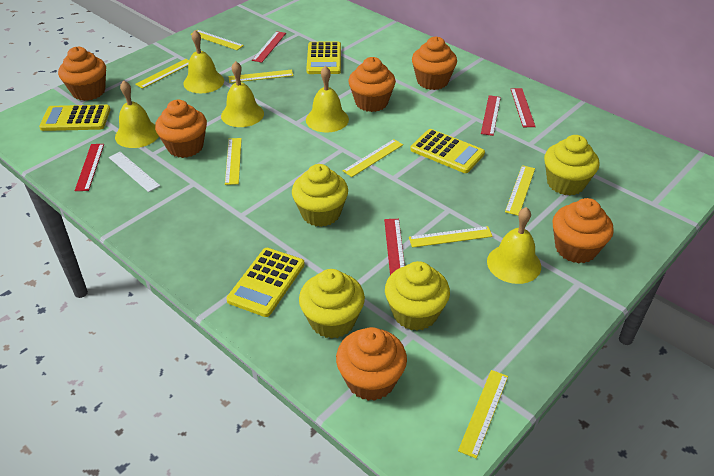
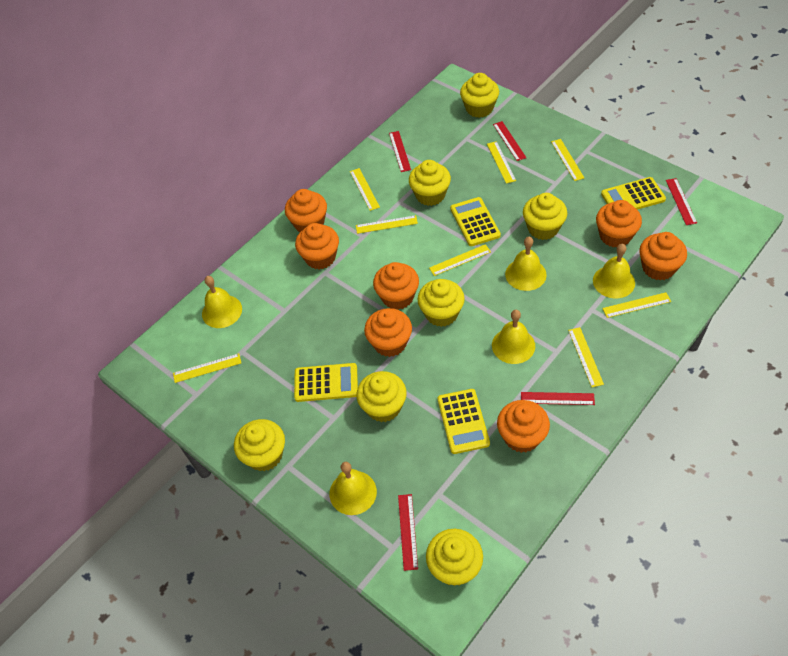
orange cupcake: [58,47,106,101] [155,100,207,158] [336,327,407,401] [349,57,396,112] [412,37,457,90] [552,198,614,263] = 6 -> [285,189,327,232] [295,223,339,269] [364,308,412,357] [373,262,419,310] [497,400,550,453] [596,200,642,248] [639,232,687,280] = 7
white ruler: [109,152,160,192] = 1 -> none = 0
yellow cupcake: [292,164,348,227] [299,269,365,339] [385,261,450,331] [544,135,600,195] = 4 -> [234,419,285,471] [356,371,407,422] [409,160,451,206] [417,279,465,327] [426,529,483,586] [460,73,499,118] [523,193,567,240] = 7

